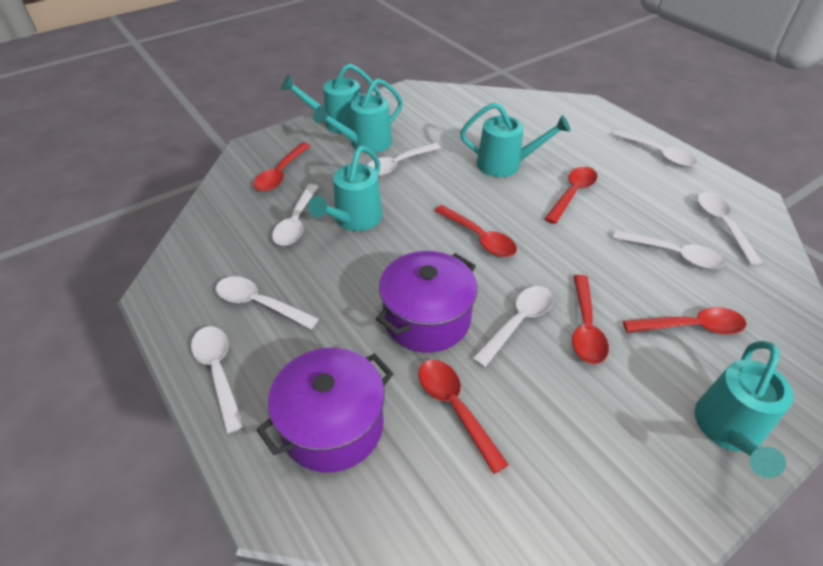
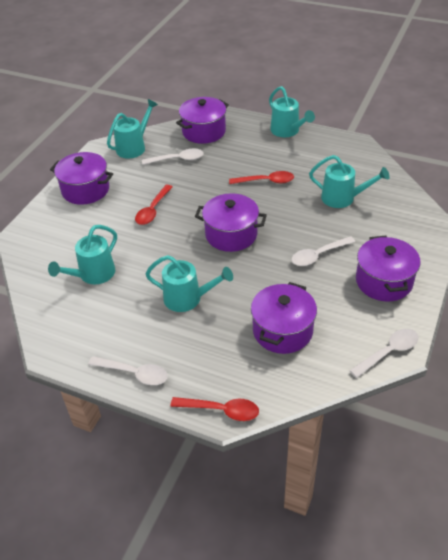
purple pot: [256,348,394,473] [376,251,477,353] = 2 -> [50,152,113,205] [176,97,229,144] [195,193,267,252] [251,282,317,354] [356,236,420,301] = 5
red spoon: [254,143,311,192] [419,360,509,474] [434,205,517,257] [545,167,597,224] [572,275,609,364] [623,307,746,334] = 6 -> [135,185,172,225] [170,397,259,421] [229,171,294,184] = 3
white spoon: [191,326,244,433] [216,276,319,329] [272,184,319,246] [367,143,441,176] [472,286,553,368] [613,130,697,167] [613,230,725,269] [697,192,763,265] = 8 -> [88,356,168,385] [142,149,204,165] [291,236,355,266] [349,329,419,378] = 4

